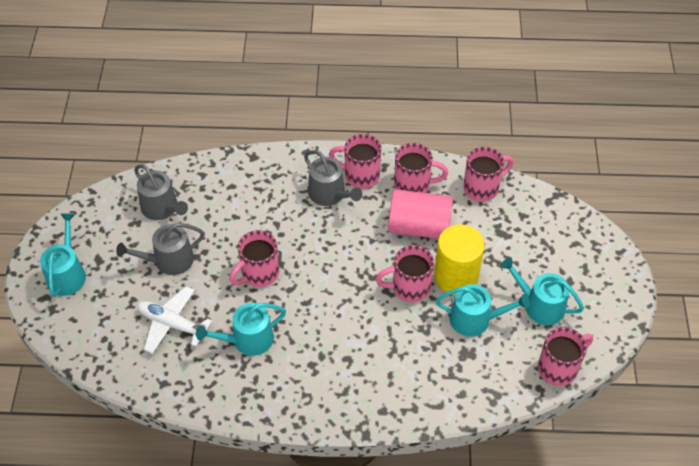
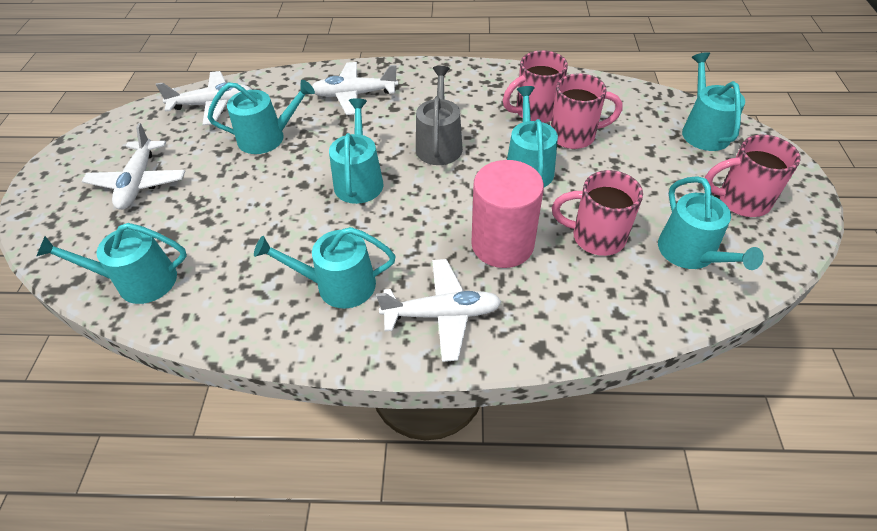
grey watering can: [116,223,205,275] [134,164,188,220] [304,150,362,206] = 3 -> [416,66,463,165] = 1
pink mug: [229,230,279,287] [329,134,381,189] [376,245,434,302] [394,143,448,193] [463,147,514,202] [538,327,593,386] = 6 -> [503,50,568,123] [551,74,622,149] [552,170,643,256] [705,135,801,217] = 4
turquoise watering can: [40,213,86,297] [196,303,286,356] [435,284,530,337] [500,257,584,325] = 4 -> [37,223,187,304] [208,80,315,154] [254,227,395,309] [329,98,383,204] [507,86,558,187] [658,176,764,270] [682,52,745,151] = 7
white plane: [137,286,212,354] = 1 -> [82,123,185,210] [156,71,252,126] [312,62,398,115] [376,259,502,362] = 4
yellow cylinder: [434,224,485,295] = 1 -> none = 0

